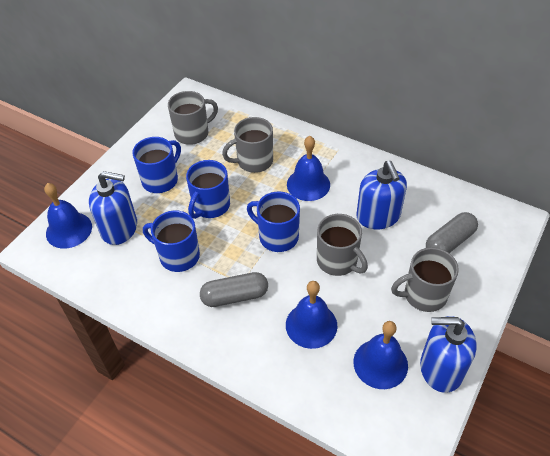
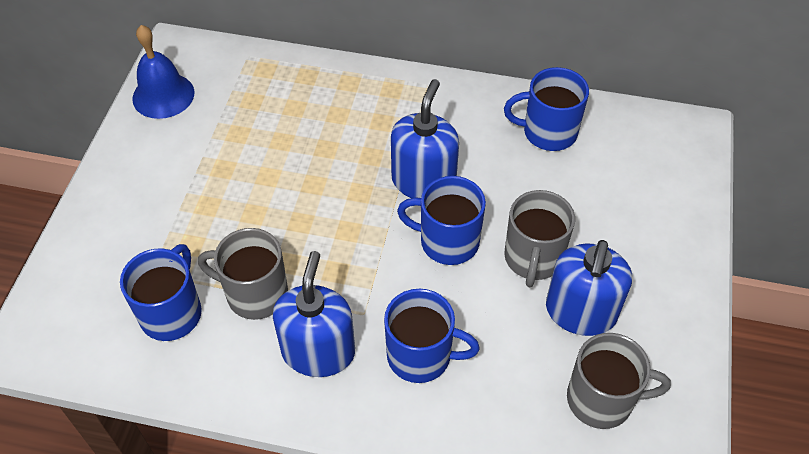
blue bell: [44,183,92,248] [286,281,337,349] [287,136,330,201] [353,321,408,389] = 4 -> [132,25,194,119] = 1
grey capsule: [200,272,268,307] [426,212,478,253] = 2 -> none = 0
grey mug: [168,91,218,145] [222,117,273,173] [317,214,368,276] [391,247,459,312] = 4 -> [198,228,288,320] [504,190,575,287] [567,333,671,429] = 3

